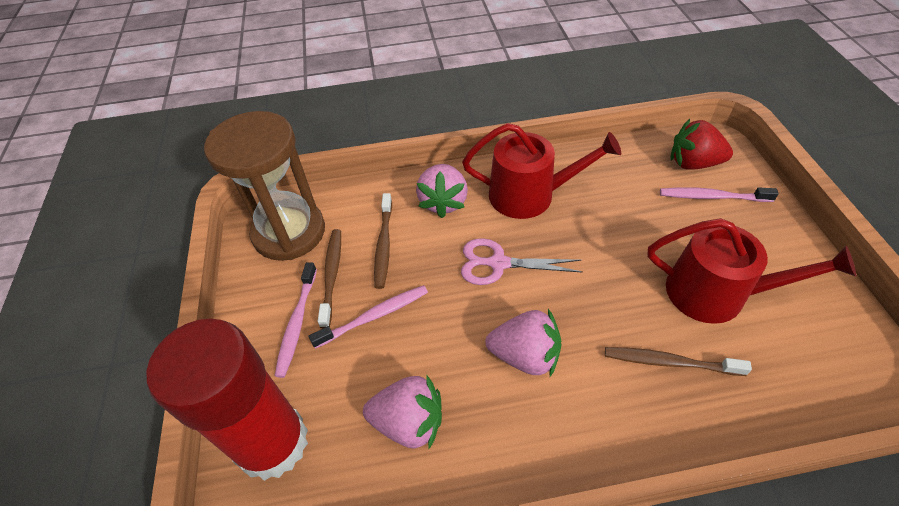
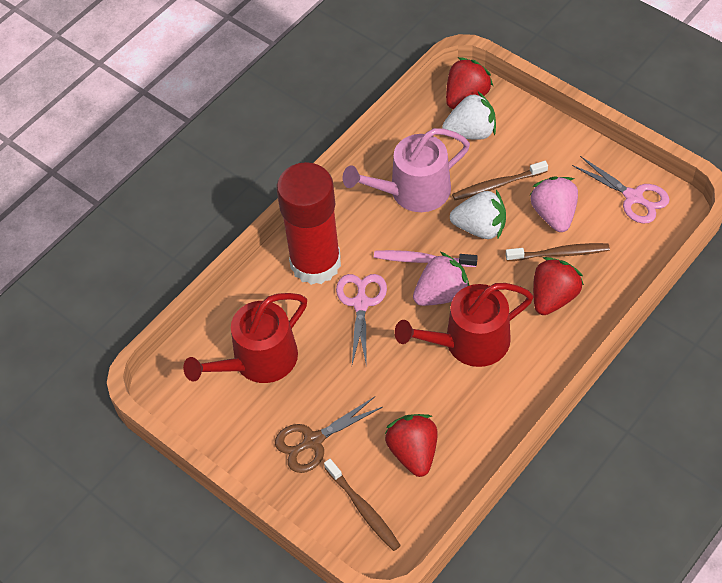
brown hourglass: [204,111,325,261] = 1 -> none = 0
brown scissors: none = 0 -> [275,397,383,473] = 1
pink scissors: [461,238,583,285] = 1 -> [336,274,387,364] [572,156,670,224] = 2
pink strawberry: [363,374,442,449] [416,164,468,218] [485,309,562,377] = 3 -> [413,252,470,306] [530,176,578,232] = 2
pink toothbrush: [275,262,317,378] [309,285,428,349] [660,187,779,202] = 3 -> [374,250,478,267] = 1
pink watering can: none = 0 -> [343,128,470,212] = 1
red strawberry: [671,119,733,170] = 1 -> [385,414,438,477] [446,57,493,109] [533,257,584,315] = 3
white strawberry: none = 0 -> [442,92,496,140] [450,190,506,239] = 2

